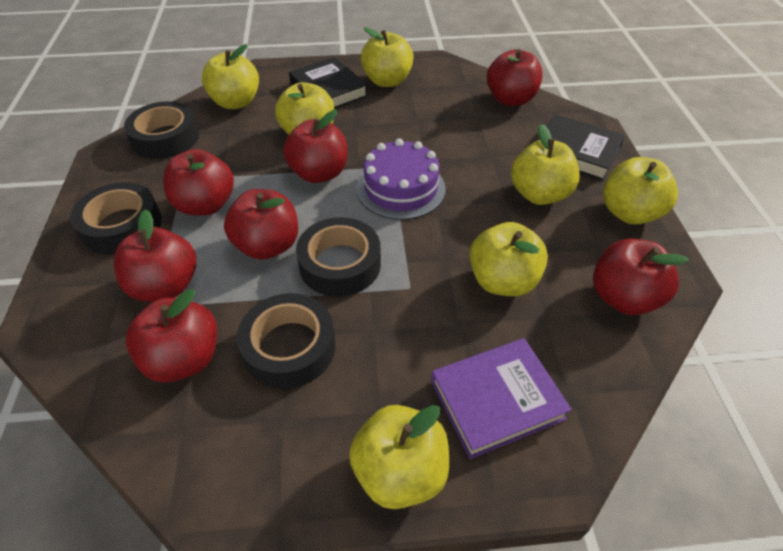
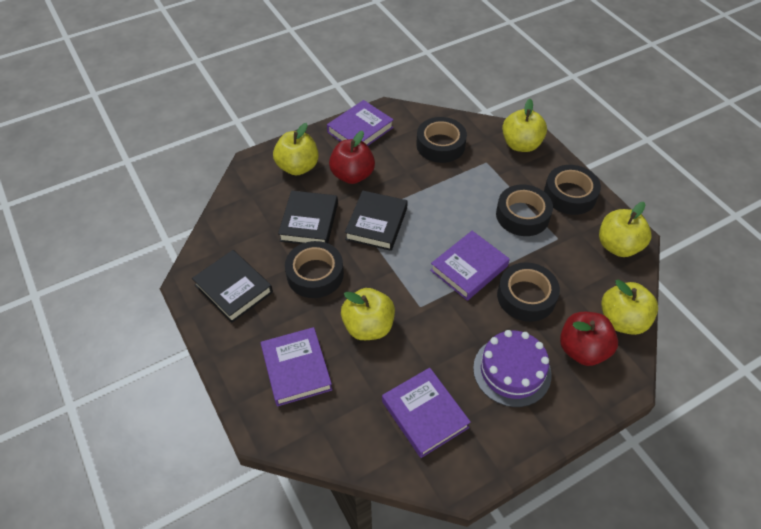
black book: [289,57,368,109] [537,114,625,181] = 2 -> [192,250,273,323] [278,191,338,244] [345,190,408,251] = 3
black tape: [70,182,162,255] [124,101,199,159] [237,293,336,389] [296,217,381,297] = 4 -> [285,241,344,298] [416,117,467,163] [496,184,553,236] [497,262,560,322] [544,165,601,215] = 5
purple book: [431,338,572,459] = 1 -> [261,327,332,406] [327,100,394,146] [382,368,471,458] [430,231,510,301] = 4
red apple: [114,209,197,302] [126,289,217,382] [163,149,234,216] [224,189,298,260] [283,110,347,183] [487,49,543,106] [593,239,689,315] = 7 -> [329,130,375,184] [560,312,618,366] = 2
yellow apple: [202,44,259,109] [275,82,334,135] [349,405,449,509] [361,27,414,87] [470,222,548,296] [511,124,580,205] [603,157,678,225] = 7 -> [273,123,319,176] [341,288,395,340] [502,99,547,152] [599,202,651,257] [601,280,658,335] = 5

